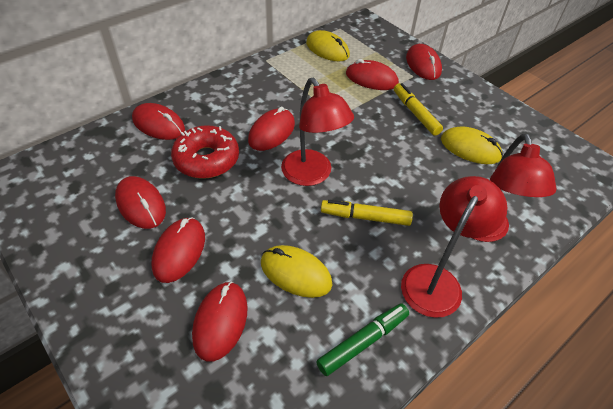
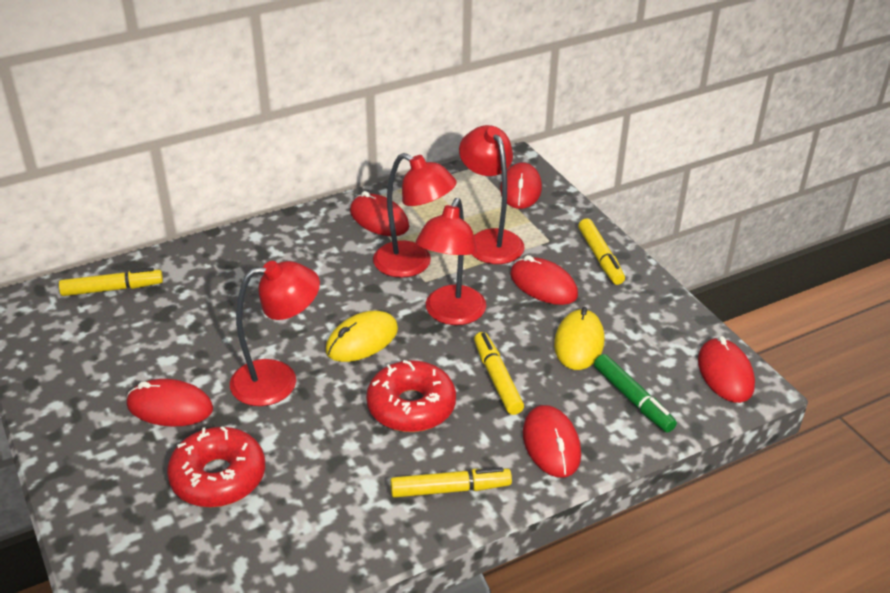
red donut: [171,125,239,179] = 1 -> [167,426,265,507] [366,360,456,432] = 2
red lamp: [281,78,354,186] [401,176,507,318] [472,134,556,242] = 3 -> [230,261,320,406] [373,153,457,278] [416,198,486,325] [459,125,525,264] = 4
red mouse: [115,176,166,229] [132,103,185,140] [151,217,205,283] [192,282,248,362] [248,107,295,151] [346,59,399,90] [406,44,442,80] = 7 -> [127,379,213,427] [350,191,409,236] [500,162,542,209] [510,255,578,305] [523,405,581,477] [698,336,755,403] = 6
yellow marker: [321,200,413,226] [394,83,443,136] = 2 -> [59,268,163,296] [390,467,512,498] [474,332,524,415] [578,218,625,285] = 4
yellow mouse: [261,245,332,298] [306,30,350,61] [441,126,503,164] = 3 -> [326,311,398,362] [554,307,604,370] = 2

